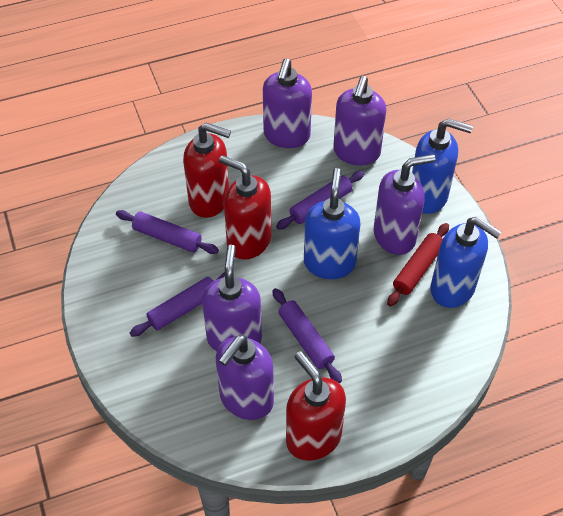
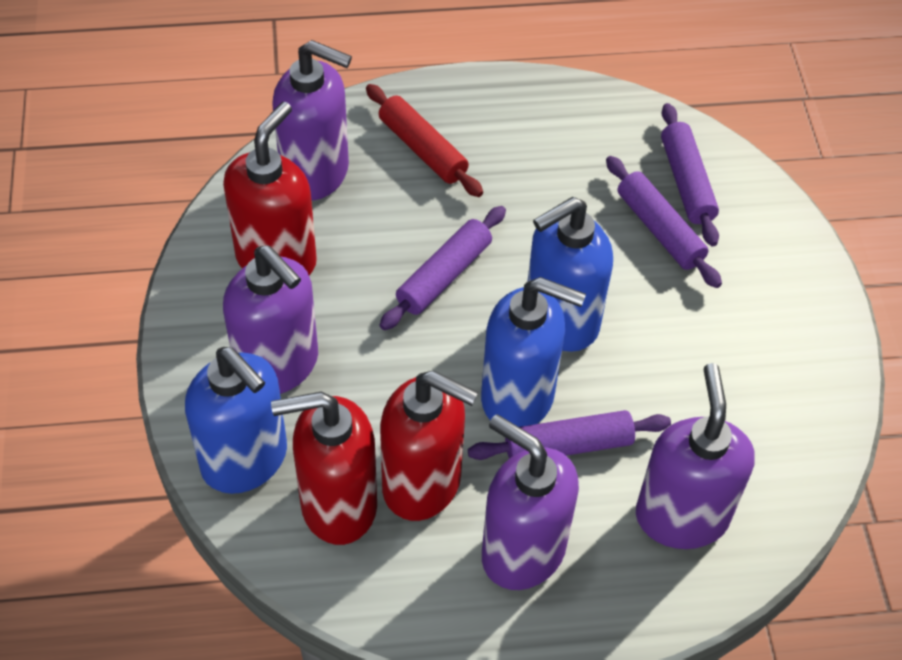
purple soap dispenser: [202,245,262,352] [216,335,274,420] [263,58,312,148] [333,76,386,165] [374,154,435,255] = 5 -> [223,246,318,394] [272,40,352,201] [482,414,579,590] [636,363,755,549] = 4

